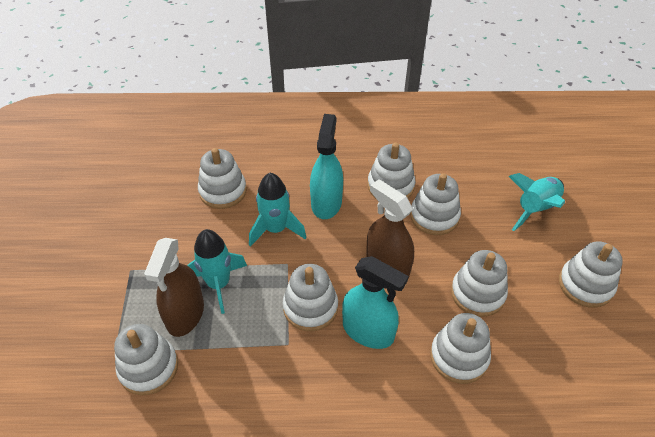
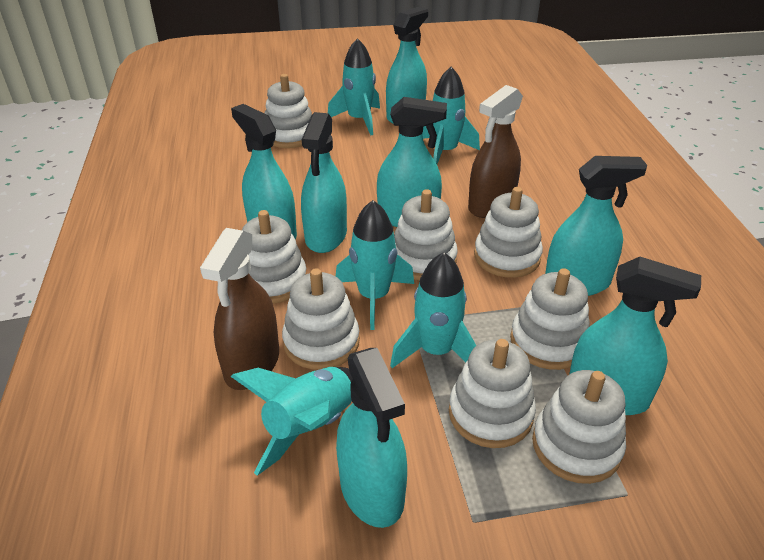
turquoise rocket: [187,229,247,314] [249,173,307,247] [509,173,565,231] = 3 -> [231,367,353,476] [328,38,380,135] [336,200,414,330] [390,252,477,368] [422,67,480,164] = 5
turquoise spray bottle: [310,114,343,219] [342,256,408,349] = 2 -> [231,104,297,239] [301,112,347,253] [336,348,407,528] [377,97,447,227] [386,7,428,124] [545,156,647,296] [569,257,701,415] = 7

